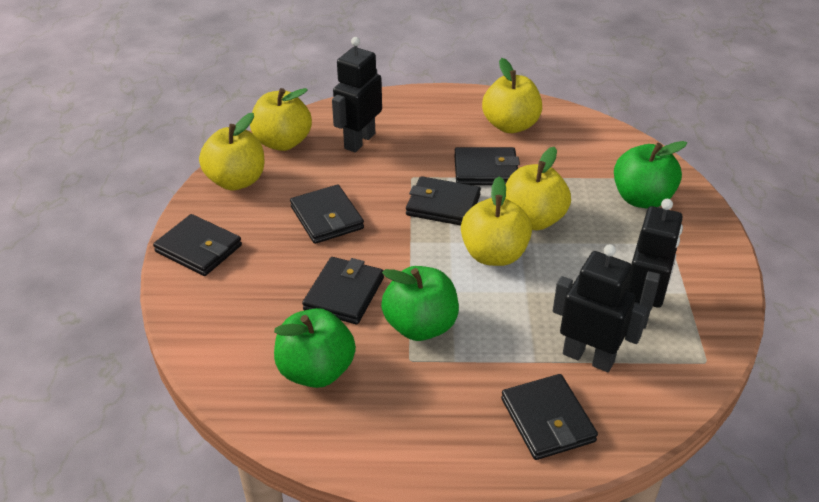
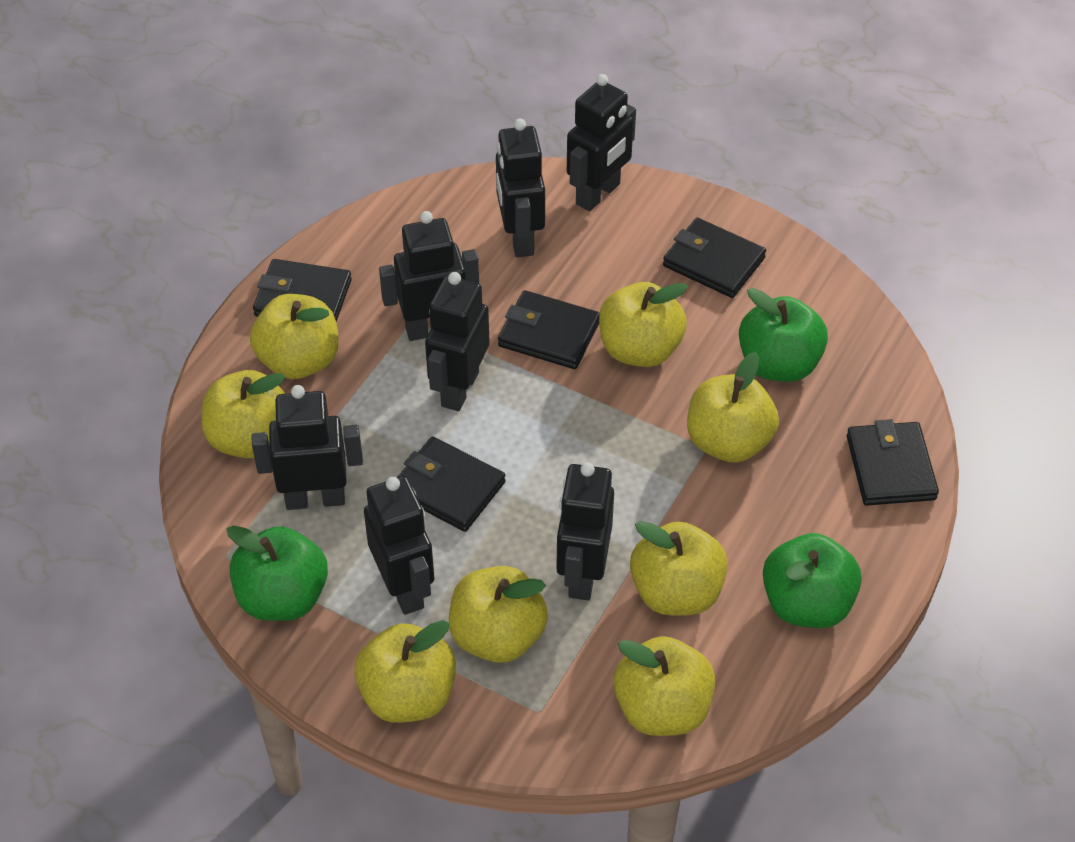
black robot: [332,37,382,152] [553,244,648,372] [626,199,683,329] = 3 -> [252,385,363,510] [364,476,434,615] [379,211,479,341] [425,272,489,411] [496,118,545,257] [556,462,614,600] [567,74,636,211] = 7
black wallet: [153,214,242,276] [290,185,364,244] [302,257,384,325] [406,176,481,226] [454,147,520,185] [501,374,598,460] = 6 -> [253,259,352,322] [397,437,506,532] [498,290,599,369] [663,218,766,298] [847,419,939,505] = 5
yellow apple: [199,113,265,190] [250,88,312,151] [461,176,532,266] [482,58,542,133] [505,147,571,230] = 5 -> [202,370,286,459] [250,294,339,379] [354,620,456,723] [449,566,548,663] [599,282,688,367] [613,636,715,736] [630,521,728,616] [687,352,779,463] = 8

